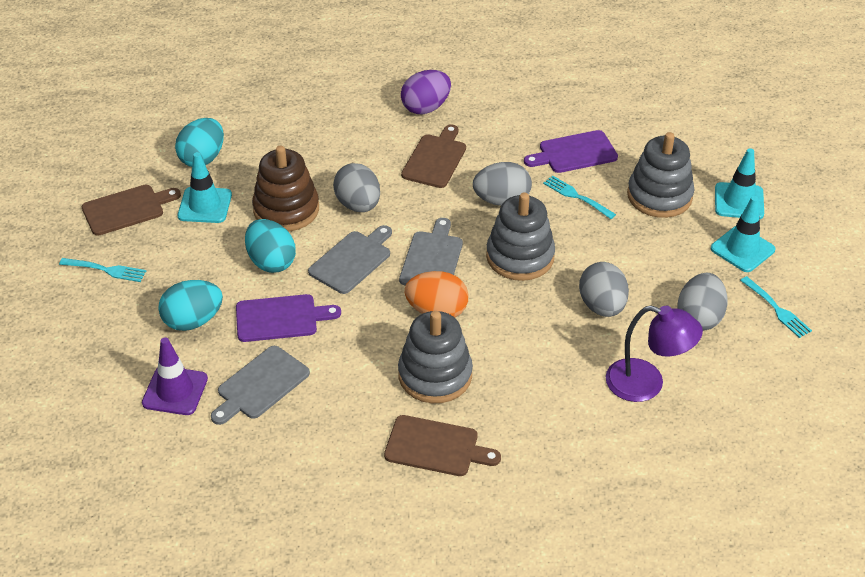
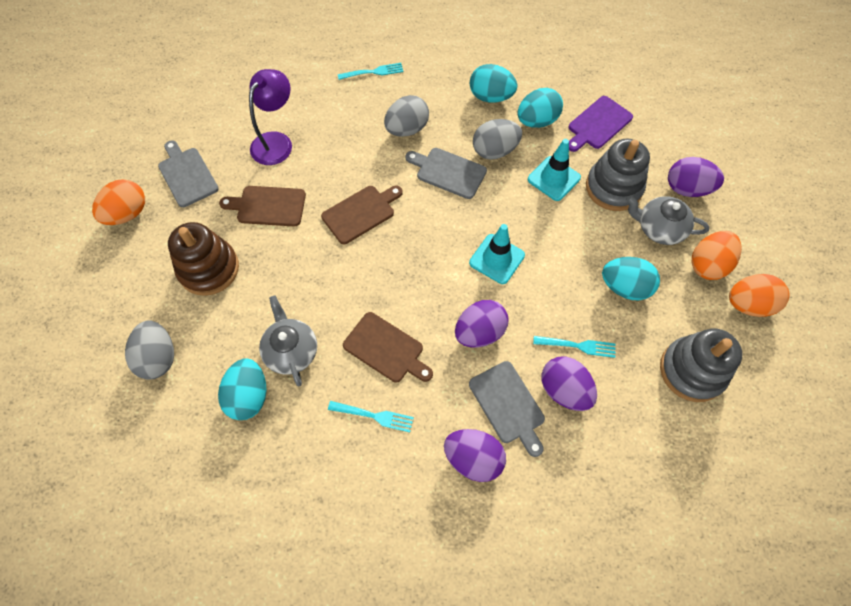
grey egg: [333,163,380,212] [473,162,532,206] [579,262,629,317] [678,273,728,331] = 4 -> [125,320,174,380] [384,95,429,137] [473,119,522,160] = 3
grey stacking toy: [398,311,473,403] [486,192,555,281] [627,132,694,218] = 3 -> [586,139,650,211] [660,328,742,402] = 2
grey teapot: none = 0 -> [259,296,317,386] [626,196,710,245] = 2
orange egg: [405,271,469,318] = 1 -> [92,179,145,225] [691,231,742,280] [729,274,790,317] = 3
purple cutting board: [236,294,341,342] [524,130,618,173] = 2 -> [569,96,633,152] = 1
purple egg: [401,70,451,114] = 1 -> [444,429,506,482] [455,300,509,347] [541,357,597,411] [668,157,724,197] = 4
purple traffic cone: [142,337,208,415] = 1 -> none = 0
turquoise egg: [158,280,223,331] [175,118,224,167] [245,219,296,273] = 3 -> [218,358,267,420] [470,64,517,103] [517,88,563,128] [602,257,660,301] = 4
turquoise traffic cone: [178,152,232,223] [711,196,775,272] [715,148,764,219] = 3 -> [469,224,525,284] [528,139,581,201] = 2

